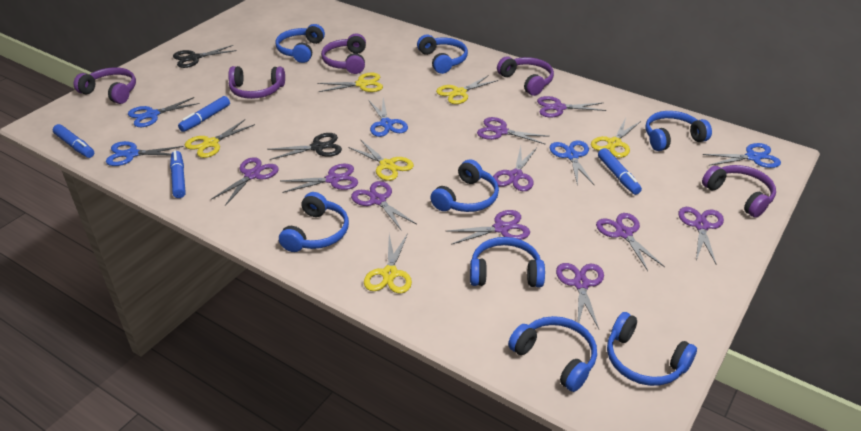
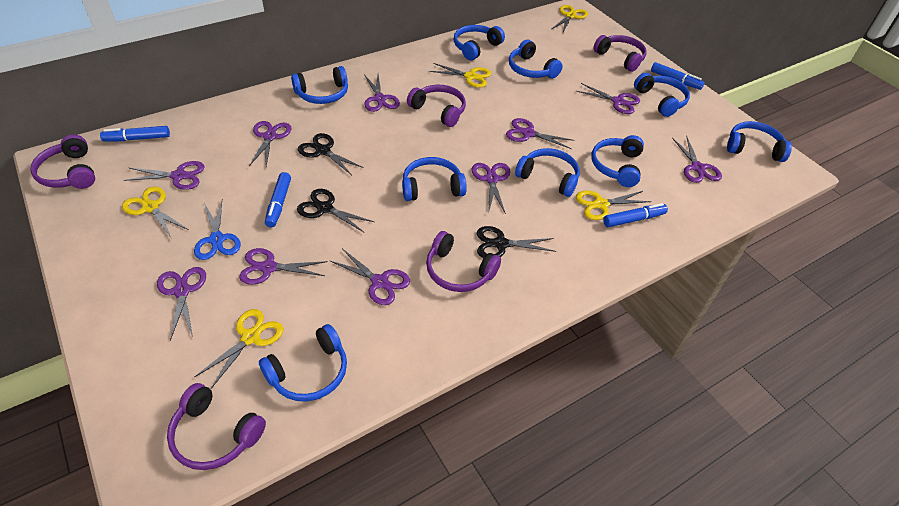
black scissors: [173,45,237,68] [267,133,342,160] = 2 -> [297,189,374,232] [298,133,364,175] [477,226,556,258] = 3
blue headphones: [275,24,325,63] [279,192,349,252] [417,35,468,74] [430,159,499,212] [470,237,545,287] [508,316,597,392] [607,312,697,386] [645,111,712,151] = 8 -> [259,324,347,402] [291,66,348,104] [402,157,467,201] [454,25,505,60] [509,40,563,79] [515,148,580,197] [591,135,644,187] [634,73,690,117] [727,121,792,162] = 9
blue scissors: [106,141,184,166] [128,97,199,127] [369,98,408,137] [550,140,595,186] [703,143,781,168] = 5 -> [194,200,241,260] = 1
yellow scissors: [185,119,255,158] [317,72,383,92] [348,139,414,181] [364,233,412,294] [436,75,498,104] [591,118,641,158] = 6 -> [122,187,189,239] [194,309,283,389] [429,63,491,88] [552,5,588,32] [576,191,651,220] = 5

